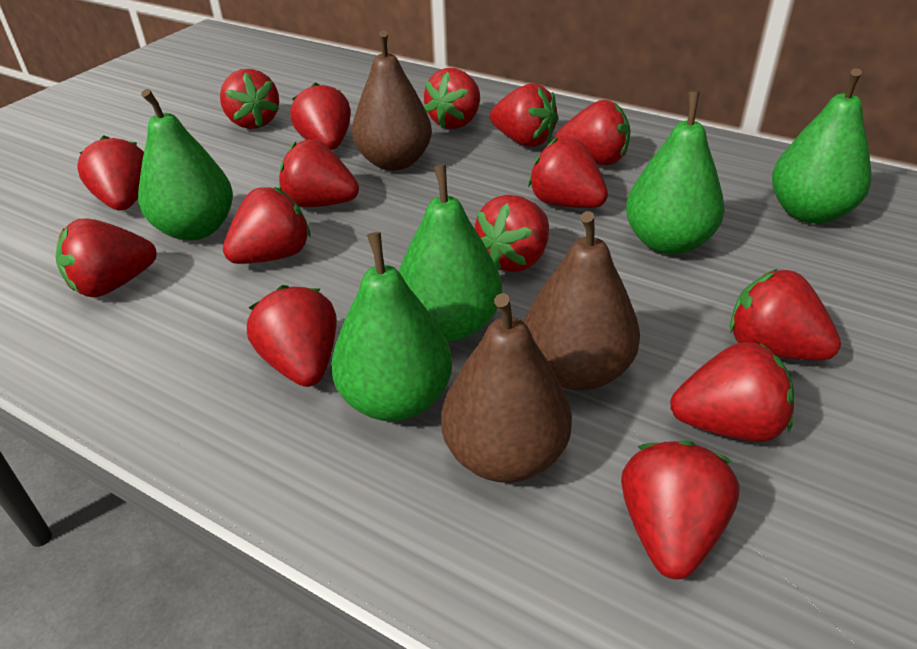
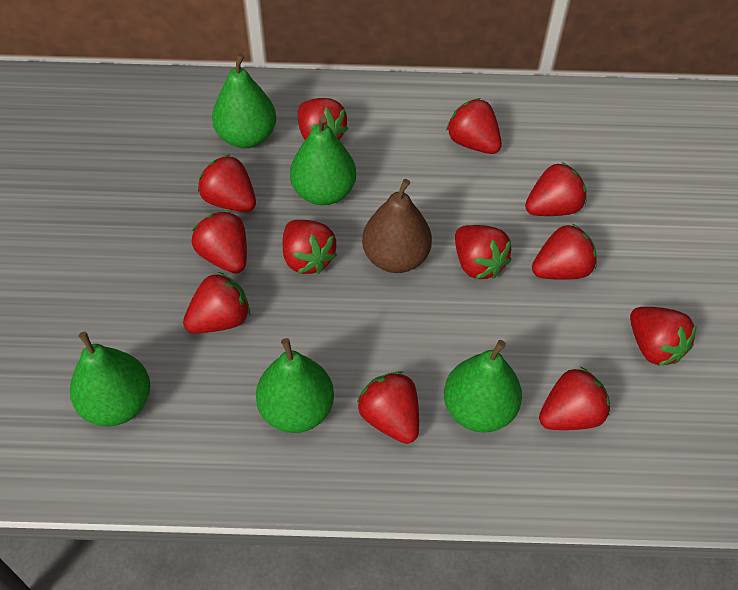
brown pear: [352,30,432,171] [441,293,572,483] [524,211,640,391] = 3 -> [362,179,432,273] = 1
red strawberry: [56,218,157,297] [77,135,144,211] [220,69,279,129] [223,187,311,264] [247,285,337,387] [279,140,359,207] [290,83,351,150] [424,68,480,129] [475,195,549,272] [490,83,559,147] [528,138,608,208] [555,100,631,165] [621,440,740,580] [670,342,794,442] [730,269,841,360] = 15 -> [183,272,250,333] [192,210,247,274] [198,155,256,212] [283,220,337,274] [298,98,348,140] [357,371,419,444] [446,98,502,154] [455,225,512,279] [525,162,586,216] [532,223,597,280] [539,367,610,430] [630,307,697,366] = 12

